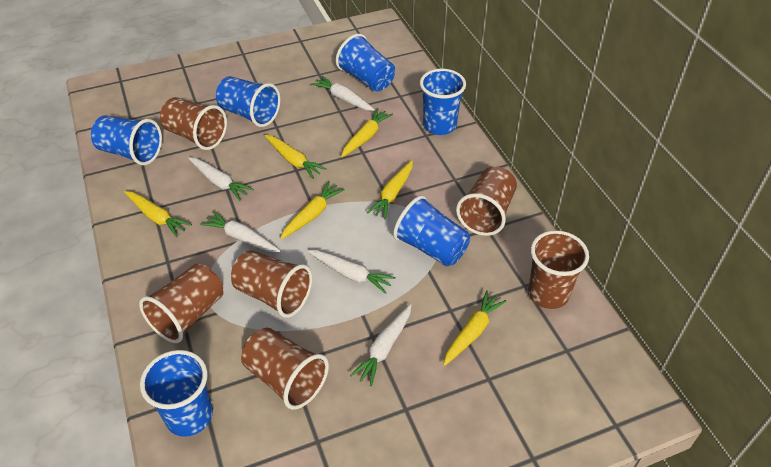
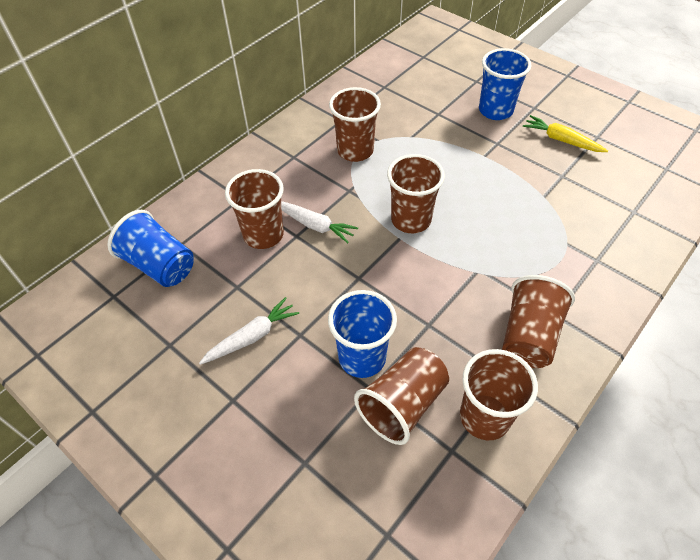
blue cup: [91,115,162,165] [140,350,213,437] [216,76,280,127] [336,34,395,91] [393,195,470,267] [420,69,466,135] = 6 -> [108,210,194,287] [328,290,397,378] [479,48,532,120] = 3
white carrot: [188,157,254,201] [200,211,281,252] [308,250,396,294] [311,76,374,111] [350,304,411,386] = 5 -> [199,297,299,365] [281,201,358,243] = 2
yellow carrot: [124,191,192,237] [264,135,327,179] [280,181,345,239] [341,108,393,157] [367,160,413,219] [443,290,506,366] = 6 -> [523,115,608,152] = 1

